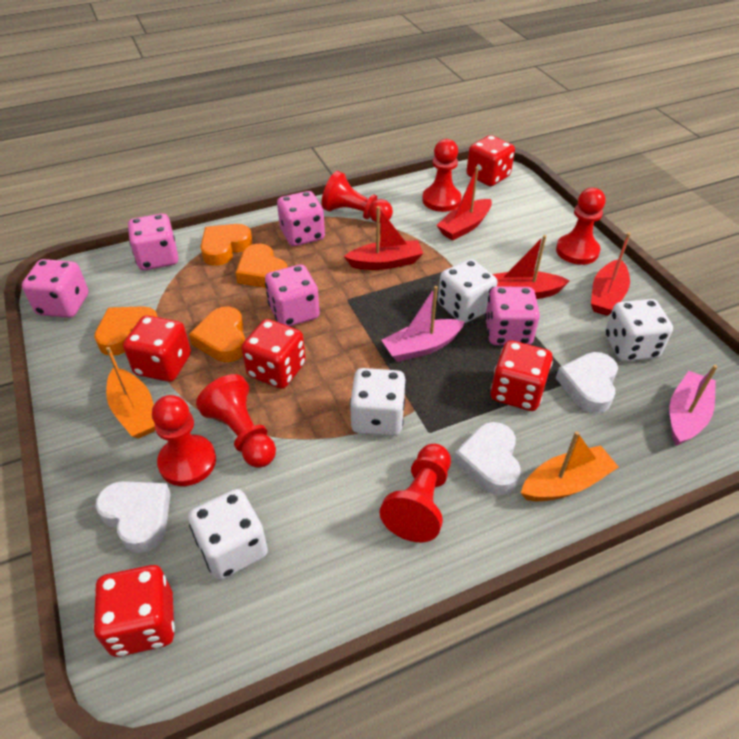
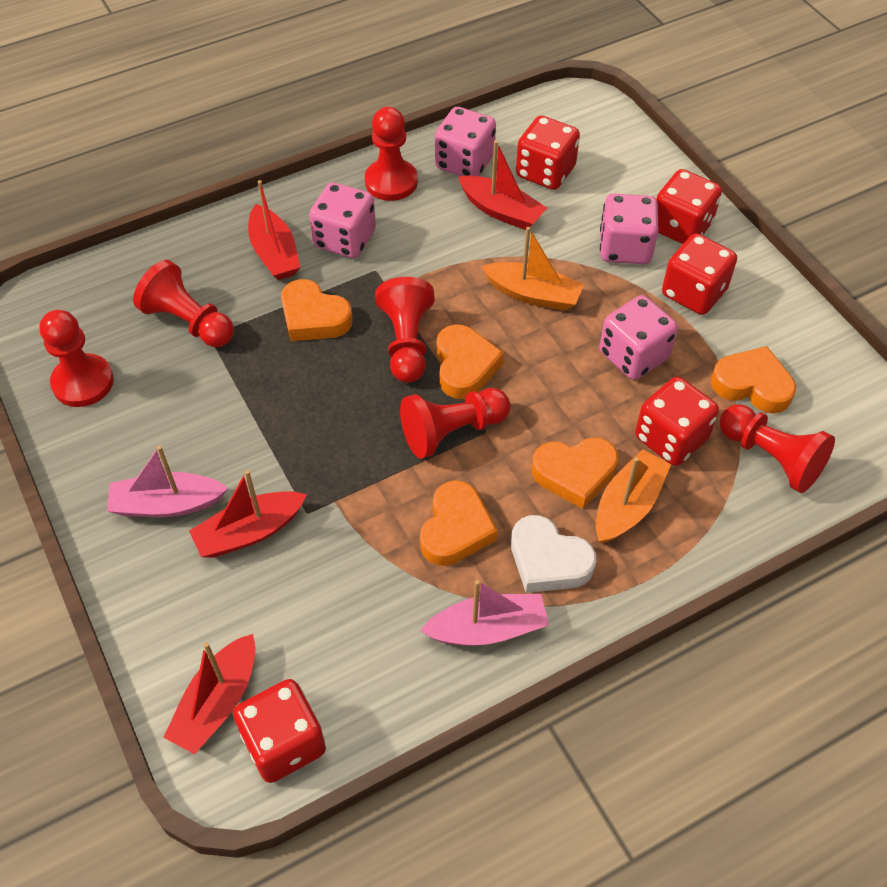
orange heart: [94,306,158,356] [189,307,245,362] [200,224,253,266] [236,244,288,288] = 4 -> [281,279,353,341] [420,480,498,566] [436,324,504,399] [532,437,618,509] [711,346,796,414] = 5
pink dice: [22,259,89,318] [128,214,178,270] [265,264,320,327] [277,191,325,246] [485,287,540,345] = 5 -> [309,182,376,258] [435,107,496,176] [599,295,678,380] [600,194,658,264] = 4
white dice: [188,489,268,580] [350,368,406,436] [438,259,498,323] [605,299,673,362] = 4 -> none = 0
white heart: [95,481,171,553] [453,422,521,495] [556,352,618,413] = 3 -> [511,515,596,593] = 1

